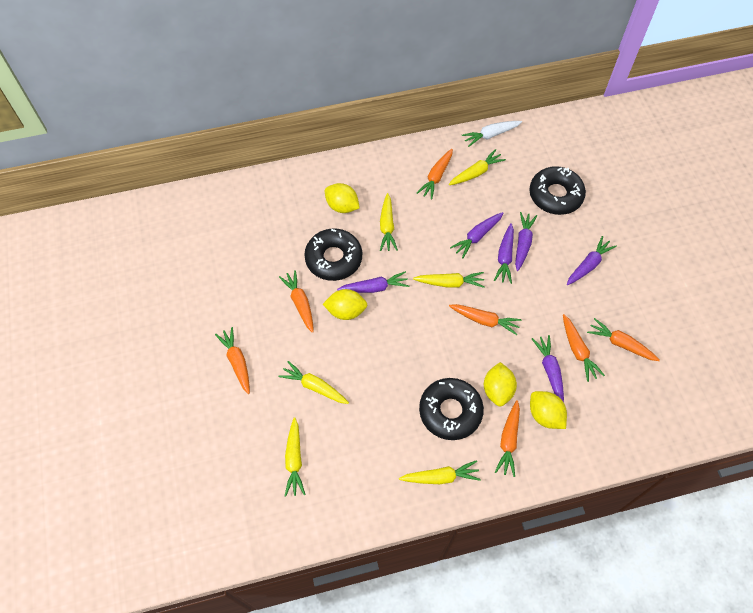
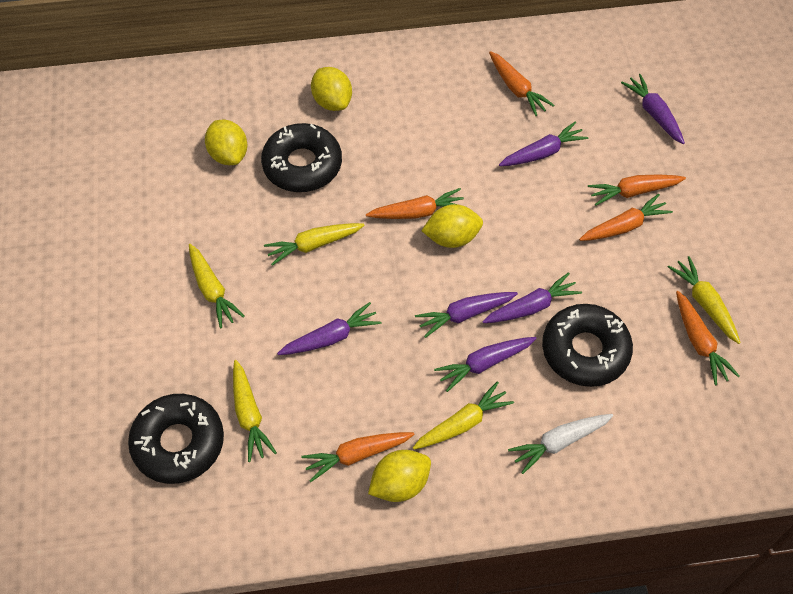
orange carrot: [215,327,250,394] [279,270,314,333] [417,149,453,200] [449,304,521,335] [495,400,520,477] [563,314,605,382] [587,318,660,361] = 7 -> [301,432,415,482] [366,188,464,219] [489,51,555,116] [579,194,673,241] [588,175,686,206] [676,291,740,385] = 6
yellow carrot: [278,361,349,404] [285,417,306,497] [380,193,398,251] [399,460,481,484] [413,272,484,288] [449,149,506,185] = 6 -> [189,244,245,329] [233,360,277,462] [264,223,365,266] [413,381,514,449] [668,256,741,344] = 5

